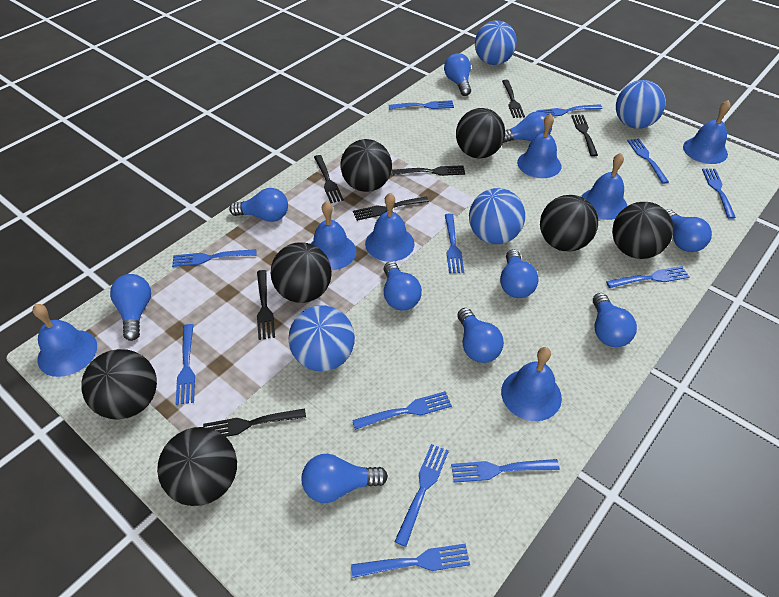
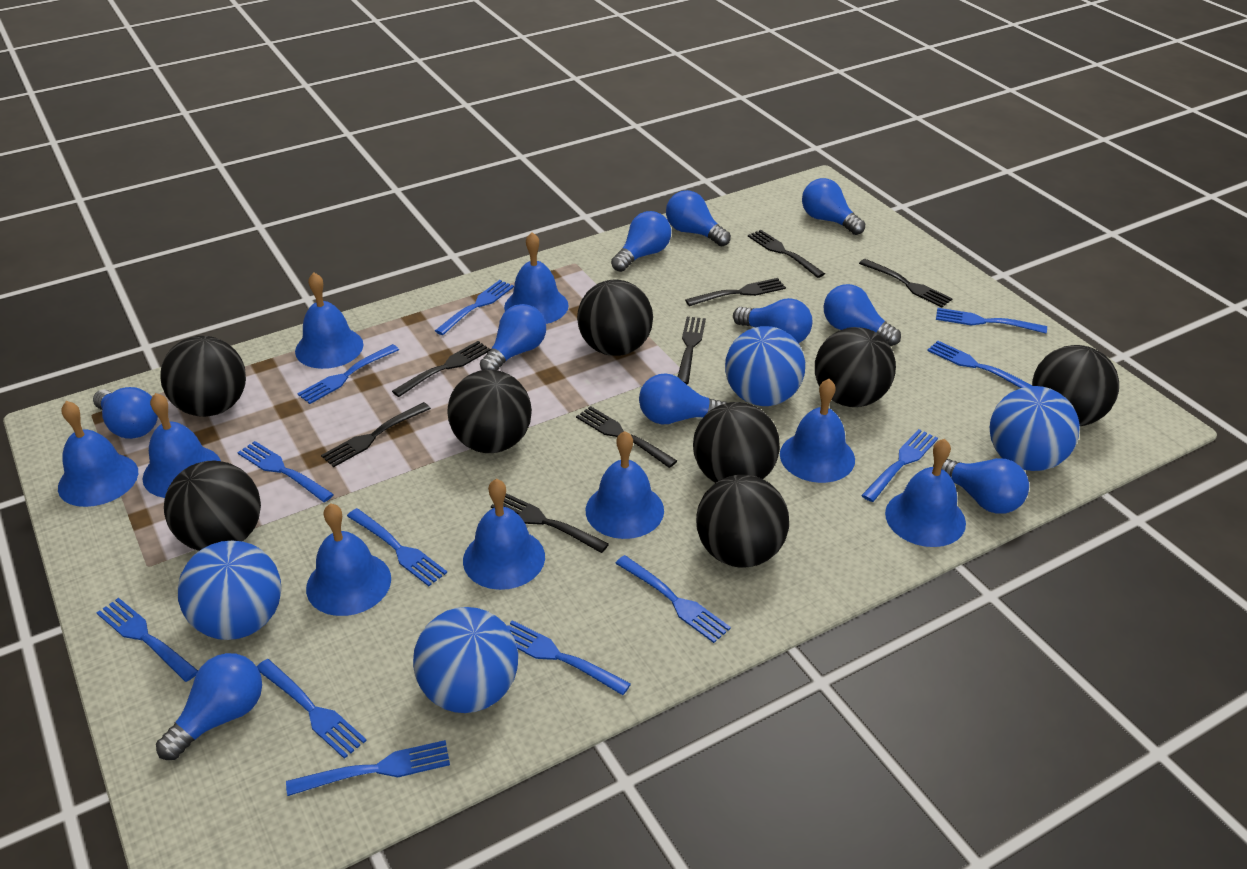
black ball: [81,349,157,420] [157,427,237,506] [271,242,332,303] [341,139,392,192] [456,108,505,159] [540,195,598,251] [612,202,674,259] = 7 -> [160,336,246,417] [164,461,261,551] [448,370,532,453] [577,280,653,356] [693,402,780,483] [696,475,789,568] [815,327,896,407] [1032,345,1119,426] = 8
black fork: [203,408,306,437] [257,270,275,340] [314,155,344,203] [353,196,429,221] [392,165,465,176] [502,80,525,118] [571,115,598,157] = 7 -> [321,402,431,467] [392,341,491,397] [491,493,609,553] [576,406,677,468] [678,317,706,384] [685,278,786,306] [748,230,825,278] [859,259,953,307] = 8
blue bell: [33,304,97,377] [311,201,356,270] [365,193,415,262] [501,347,562,421] [517,114,561,178] [581,153,627,220] [683,100,731,164] = 7 -> [58,401,138,507] [143,393,221,498] [295,272,363,369] [306,503,391,616] [463,479,545,590] [504,232,569,324] [586,431,664,539] [780,379,855,483] [885,439,966,547] = 9

